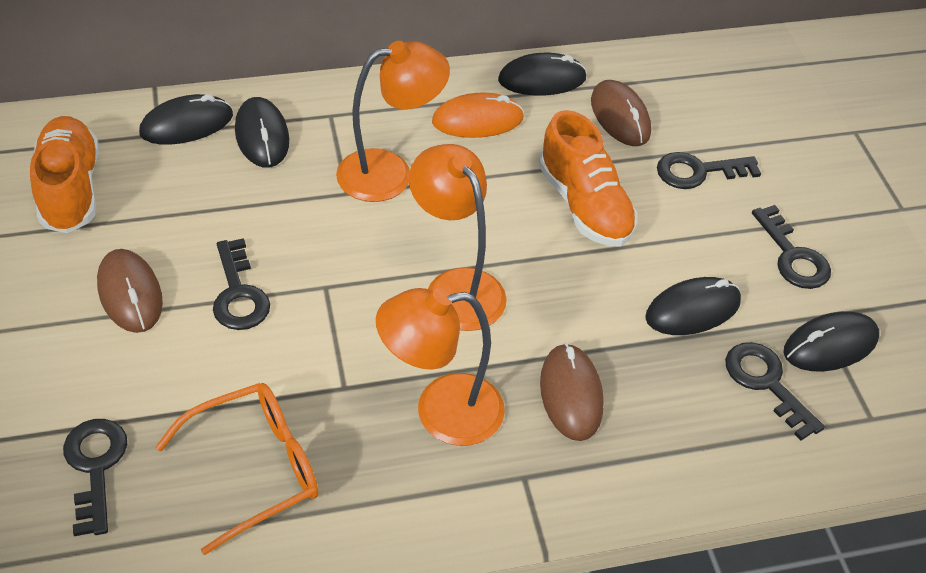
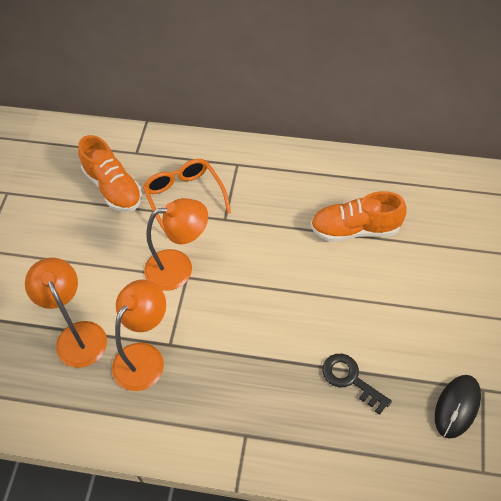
black key: [63,419,127,536] [213,238,270,330] [657,152,761,189] [725,342,825,440] [752,205,831,289] = 5 -> [322,354,392,415] = 1
black mouse: [139,94,233,145] [235,97,289,168] [498,53,587,96] [645,277,741,335] [784,311,879,372] = 5 -> [435,375,481,439] = 1
brown mouse: [97,249,163,333] [540,343,604,441] [591,80,651,146] = 3 -> none = 0
orange mouse: [432,93,524,138] = 1 -> none = 0

